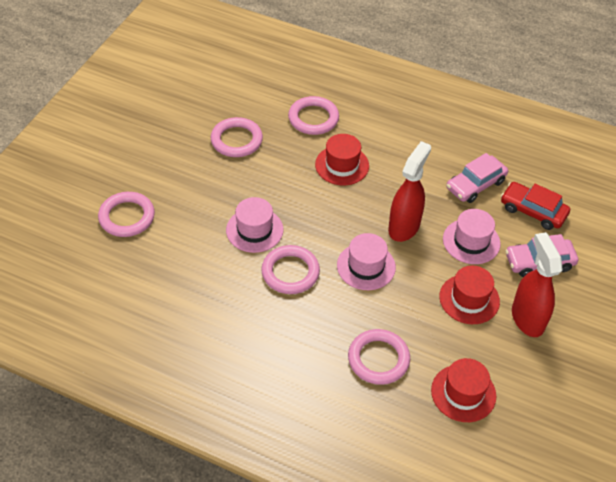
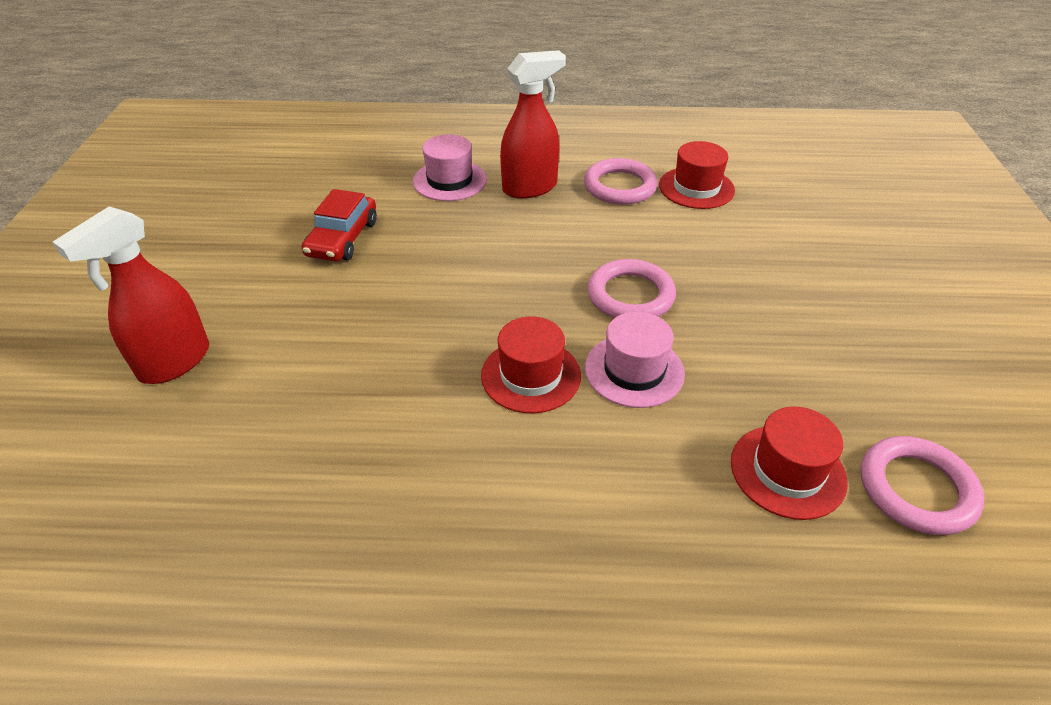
pink car: [446,153,508,203] [505,234,578,277] = 2 -> none = 0
pink hat: [226,197,284,253] [337,233,396,290] [443,209,501,264] = 3 -> [413,134,487,201] [585,312,685,408] = 2
pink ring: [98,192,155,237] [211,117,263,157] [261,245,320,294] [288,96,339,135] [348,329,410,385] = 5 -> [584,158,658,205] [588,259,676,318] [861,436,984,535] = 3

